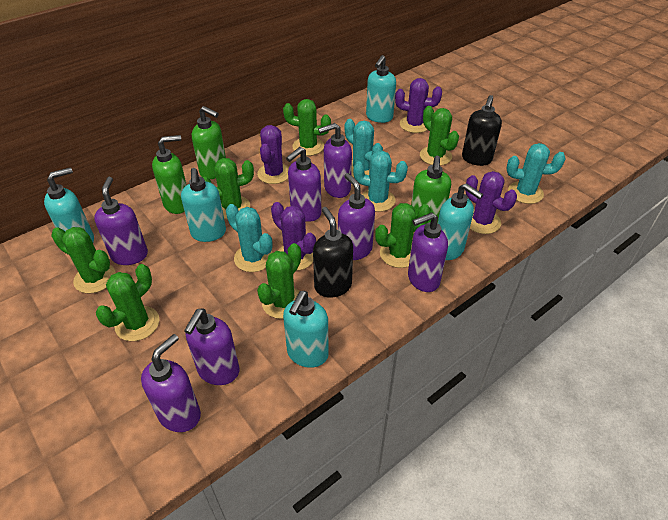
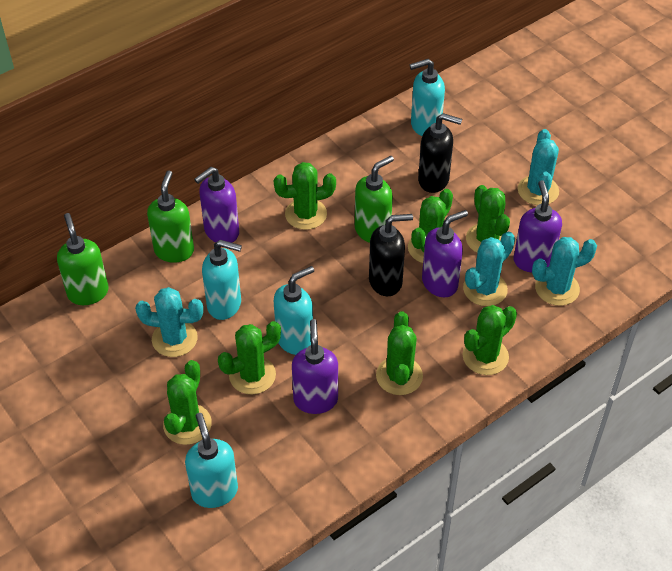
purple cactus: [257,125,289,184] [271,202,316,271] [395,78,442,133] [465,171,517,234] = 4 -> none = 0
purple soap dispenser: [94,177,148,265] [141,334,201,432] [184,309,240,385] [286,147,322,222] [318,123,352,198] [338,173,375,260] [408,213,448,292] = 7 -> [194,167,239,243] [292,319,338,414] [422,210,468,297] [514,180,562,272] = 4
turquoise soap dispenser: [44,167,94,242] [181,168,226,242] [283,291,329,368] [366,55,396,123] [438,183,483,260] = 5 -> [185,413,238,508] [202,240,242,320] [274,266,314,355] [410,59,445,136] = 4

